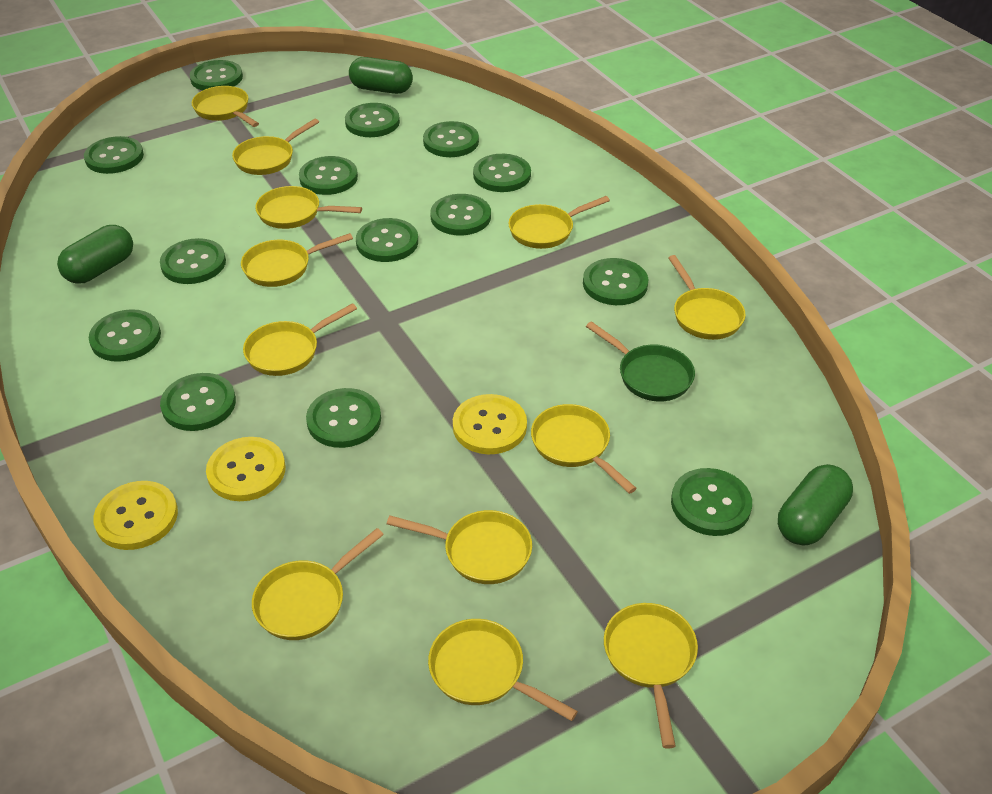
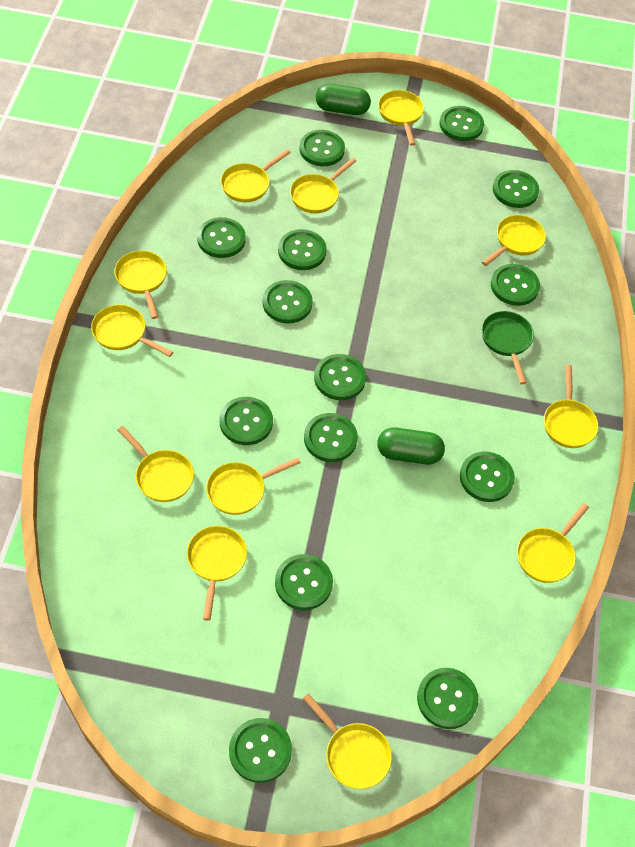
green capsule: [57,225,133,284] [349,57,413,94] [778,464,853,546] = 3 -> [316,84,371,115] [377,427,445,464] = 2
yellow button: [93,481,178,550] [206,437,286,501] [453,394,527,454] = 3 -> none = 0

